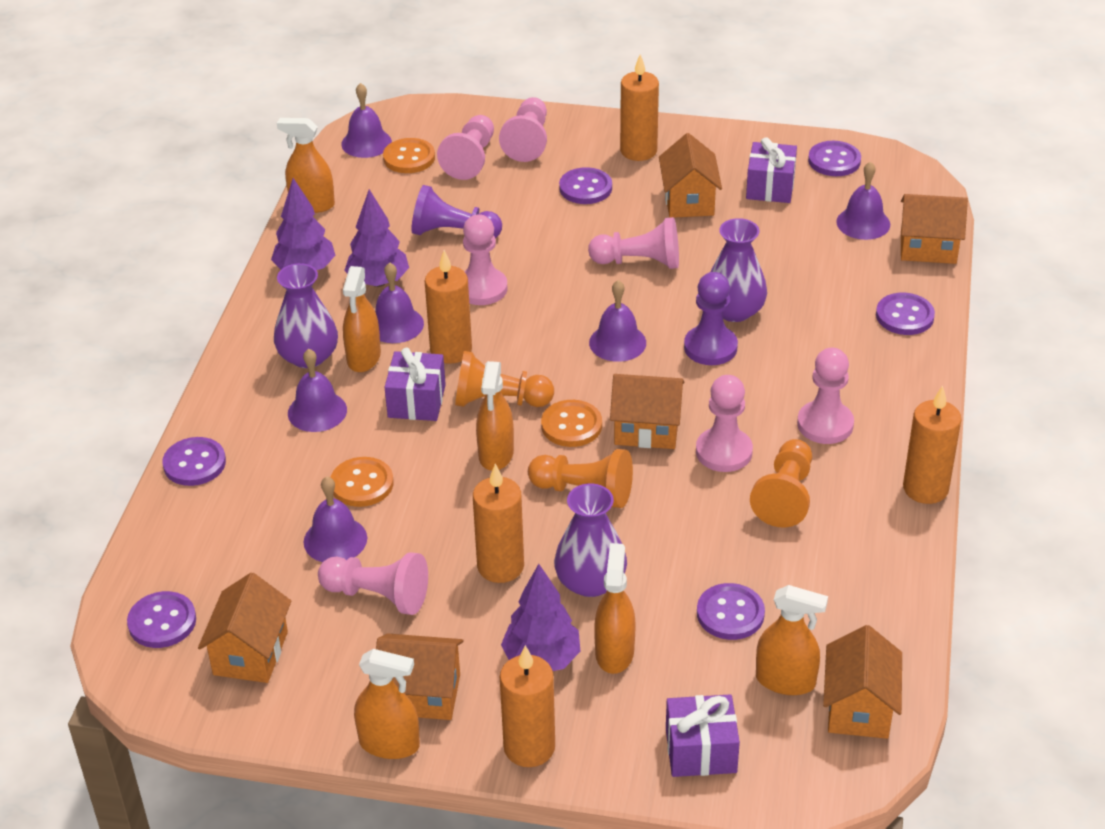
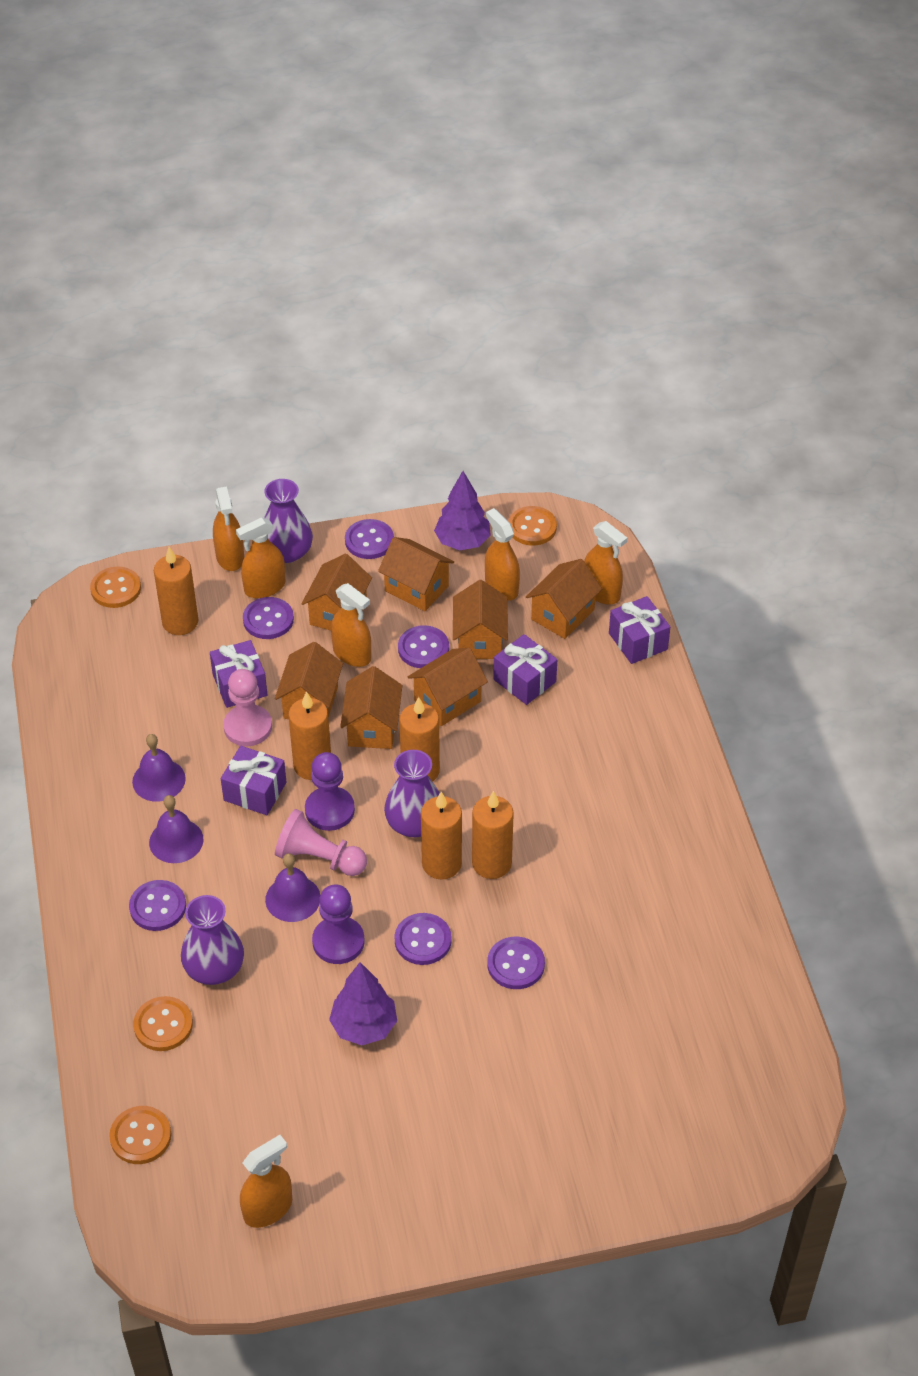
orange button: [330,457,394,507] [383,138,435,173] [541,400,602,447] = 3 -> [90,566,141,608] [109,1106,171,1164] [133,996,193,1051] [508,506,557,546] = 4
orange house: [198,572,291,683] [376,634,463,720] [610,374,684,449] [659,133,722,218] [823,625,902,739] [901,194,968,264] = 6 -> [275,642,343,719] [302,554,372,630] [340,666,402,749] [378,537,454,611] [408,648,488,726] [453,580,508,659] [526,559,602,639] = 7
orange pawn: [455,351,554,407] [528,449,633,508] [750,439,812,527] = 3 -> none = 0
pink pawn: [318,552,428,615] [437,115,494,180] [463,214,507,305] [499,97,547,162] [588,217,679,269] [696,375,753,472] [797,348,854,444] = 7 -> [223,669,272,746] [275,809,367,876] = 2
purple bell: [288,349,347,432] [303,476,367,562] [341,83,392,158] [375,262,424,343] [589,280,646,362] [836,161,890,240] = 6 -> [132,734,186,802] [149,795,204,863] [265,853,320,922] = 3
purple gift: [385,348,446,421] [666,694,740,777] [746,137,797,203] = 3 -> [210,640,267,708] [221,746,286,815] [493,634,557,705] [609,596,670,664] = 4
purple tree: [271,178,335,270] [344,189,409,287] [501,564,580,671] = 3 -> [329,962,397,1045] [434,471,491,550] = 2

